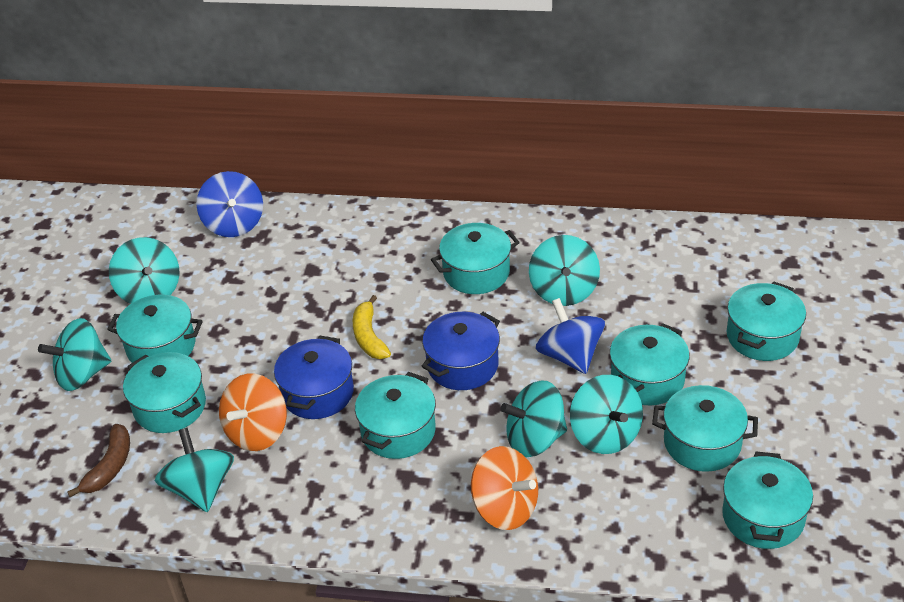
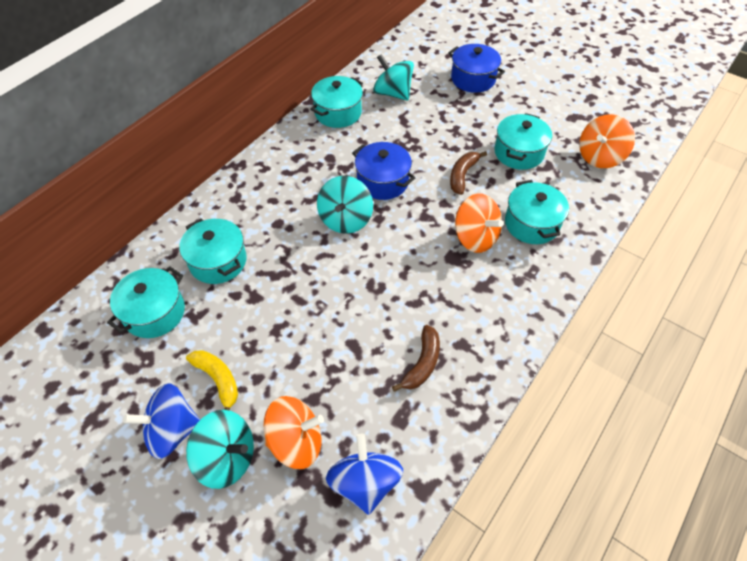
brown banana: [67,424,130,497] = 1 -> [392,325,440,392] [450,151,487,195] = 2
orange spinning top: [219,373,287,451] [471,446,538,530] = 2 -> [264,396,324,469] [455,193,503,253] [579,114,635,168] = 3
turquoise pot: [107,295,203,363] [123,352,206,433] [355,372,436,459] [431,223,520,294] [610,323,690,405] [652,385,758,472] [722,451,813,549] [727,281,806,361] = 8 -> [107,266,185,338] [179,218,247,284] [310,76,363,128] [495,113,552,170] [505,180,569,244] = 5
turquoise spinning top: [38,318,111,391] [109,237,180,304] [155,428,234,512] [501,380,567,457] [529,235,600,306] [570,375,643,454] = 6 -> [186,410,254,489] [317,176,373,234] [373,54,414,101] = 3

